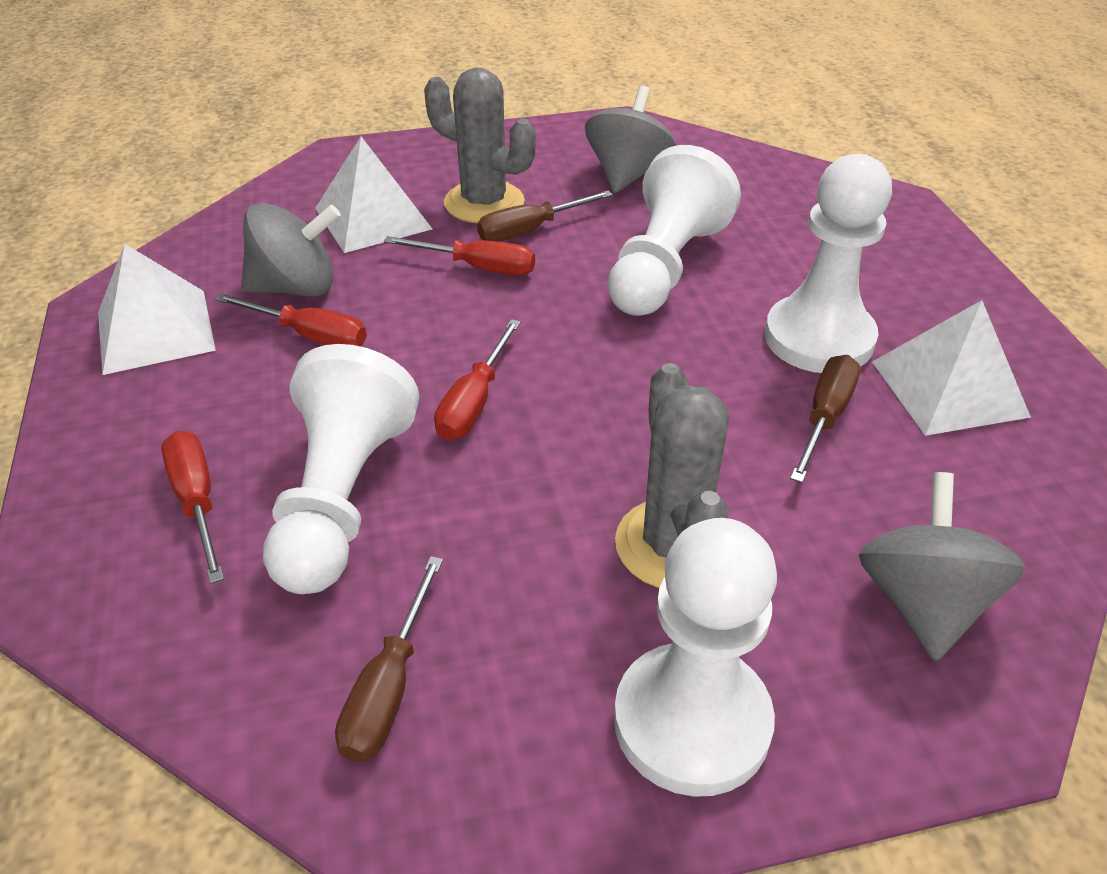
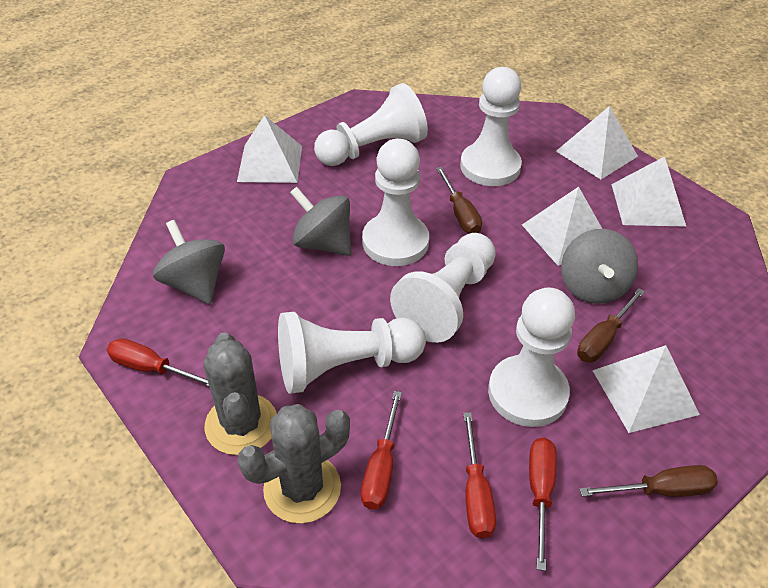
white pawn: [263,344,419,594] [608,145,741,316] [614,518,777,797] [765,154,892,373] = 4 -> [278,312,426,394] [314,83,428,166] [362,139,429,266] [390,233,496,343] [460,67,522,186] [488,287,575,427] = 6
white pyramid: [98,244,216,375] [315,137,432,253] [872,300,1031,436] = 3 -> [237,115,302,183] [522,187,602,266] [556,106,638,179] [593,345,700,433] [612,156,687,227] = 5

